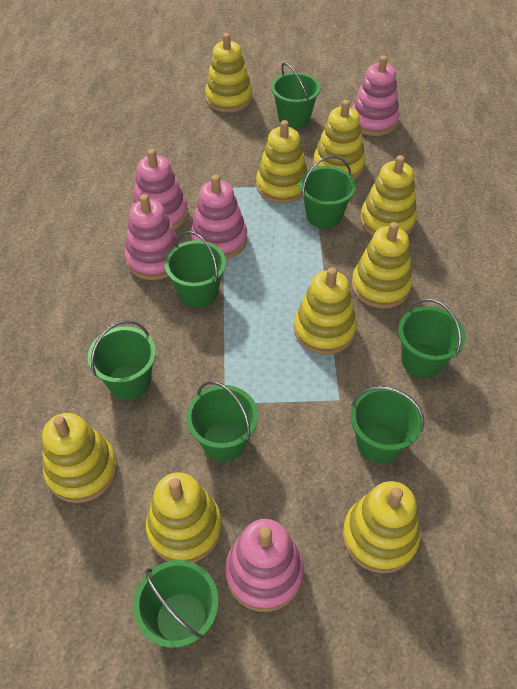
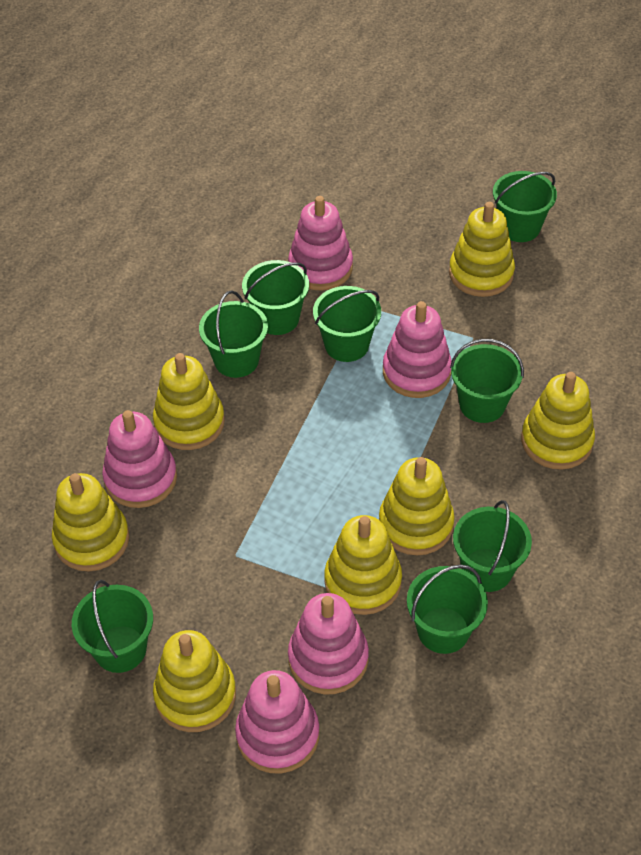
yellow stacking toy: [42,413,118,503] [146,472,222,563] [205,33,252,113] [256,120,307,204] [294,267,357,355] [313,100,366,179] [342,481,421,573] [351,222,413,309] [360,155,417,235] = 9 -> [52,473,129,571] [153,353,225,450] [153,630,236,732] [324,515,402,615] [379,457,455,555] [449,202,515,297] [521,372,595,470] = 7

